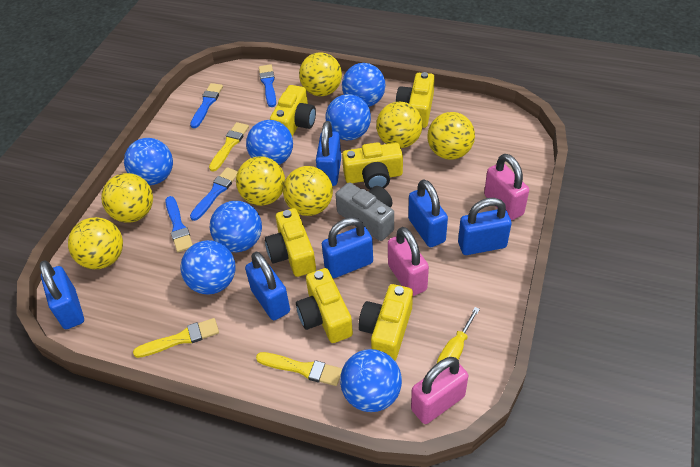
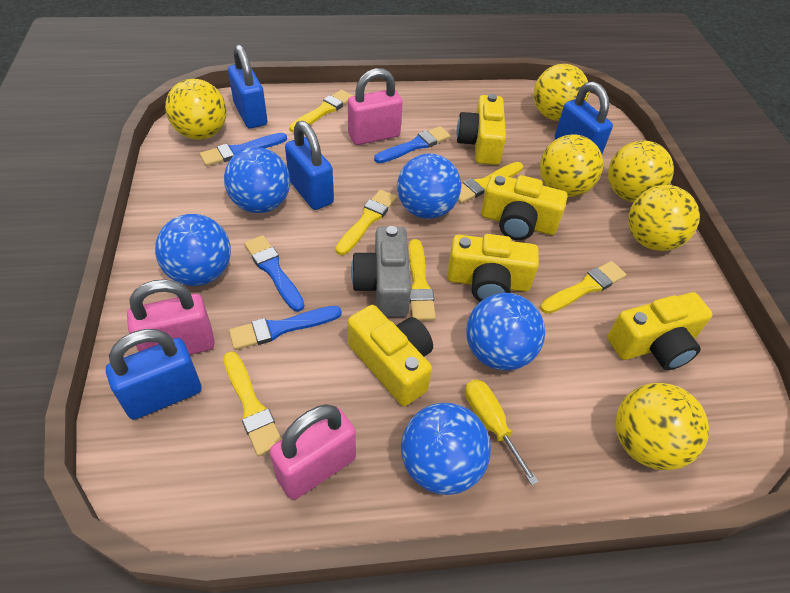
blue ball: [124,138,173,185] [180,240,235,294] [210,201,262,252] [246,120,293,165] [325,94,371,140] [340,349,402,412] [342,63,386,107] = 7 -> [155,214,231,286] [224,147,290,213] [397,154,461,219] [401,403,491,495] [466,293,545,371] = 5
blue padlock: [40,260,84,329] [245,252,290,320] [316,121,341,186] [322,217,373,278] [408,179,448,247] [458,198,512,255] = 6 -> [106,329,201,420] [228,44,267,128] [285,121,334,210] [555,82,613,154] = 4
yellow ball: [68,217,123,269] [101,173,153,223] [236,156,285,206] [283,166,333,216] [299,52,342,96] [376,102,423,148] [427,112,475,160] = 7 -> [165,79,227,140] [533,64,589,121] [540,135,603,197] [608,140,674,202] [615,383,709,470] [628,185,700,251] = 6
yellow brush: [133,318,219,358] [209,122,249,172] [256,352,342,386] = 3 -> [224,351,282,456] [289,90,353,133] [336,189,397,255] [409,239,436,321] [458,162,523,204] [540,261,627,314] = 6
yellow camera: [265,208,316,277] [270,85,316,137] [296,268,353,343] [342,142,403,190] [358,284,413,361] [396,72,435,128] = 6 -> [348,305,433,406] [447,234,539,302] [457,94,506,165] [481,174,567,240] [607,292,712,370] = 5

